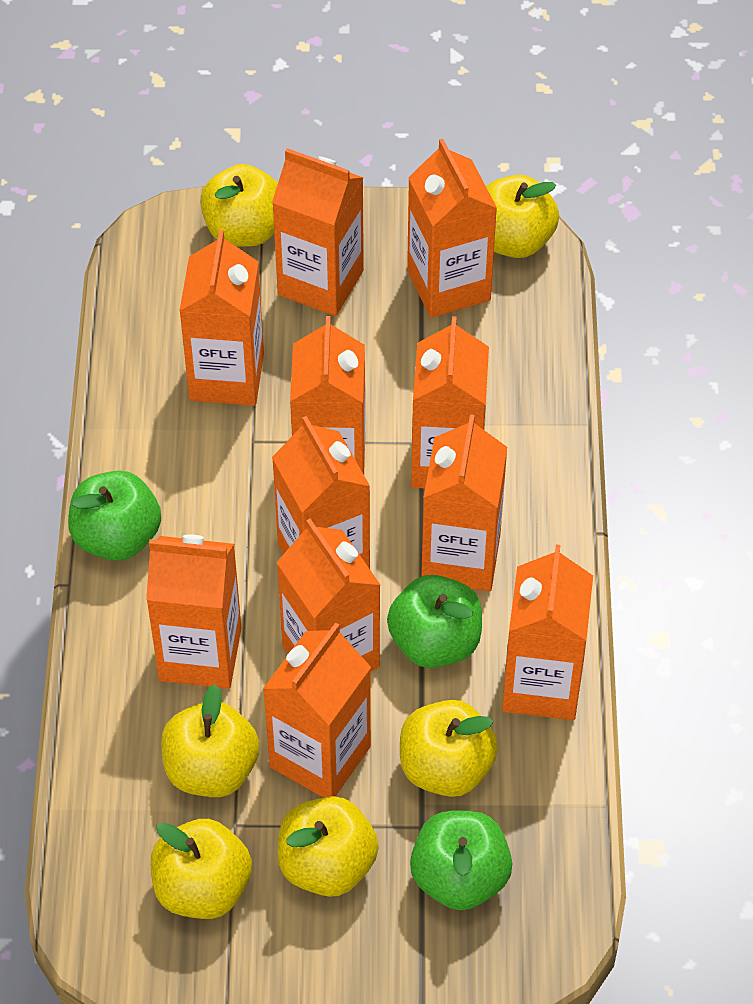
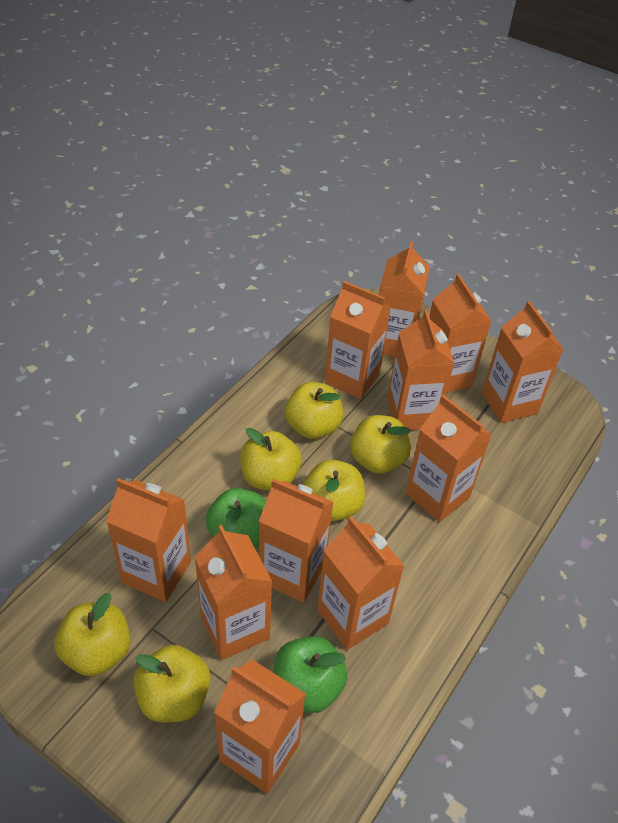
green apple: [68,471,161,561] [387,575,482,668] [410,811,512,910] = 3 -> [205,488,266,548] [273,636,348,713] = 2

